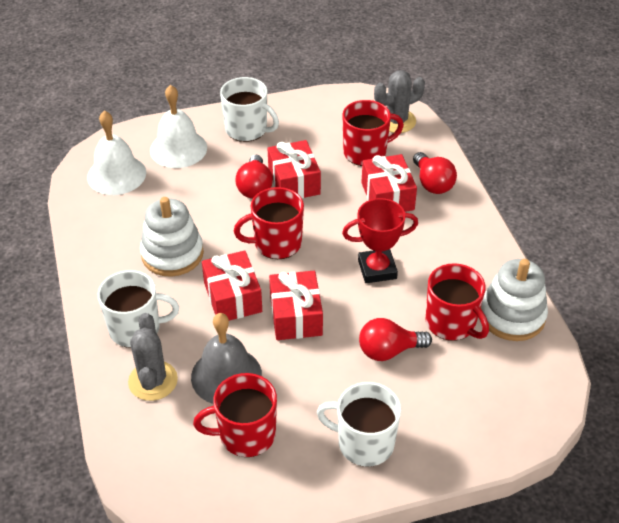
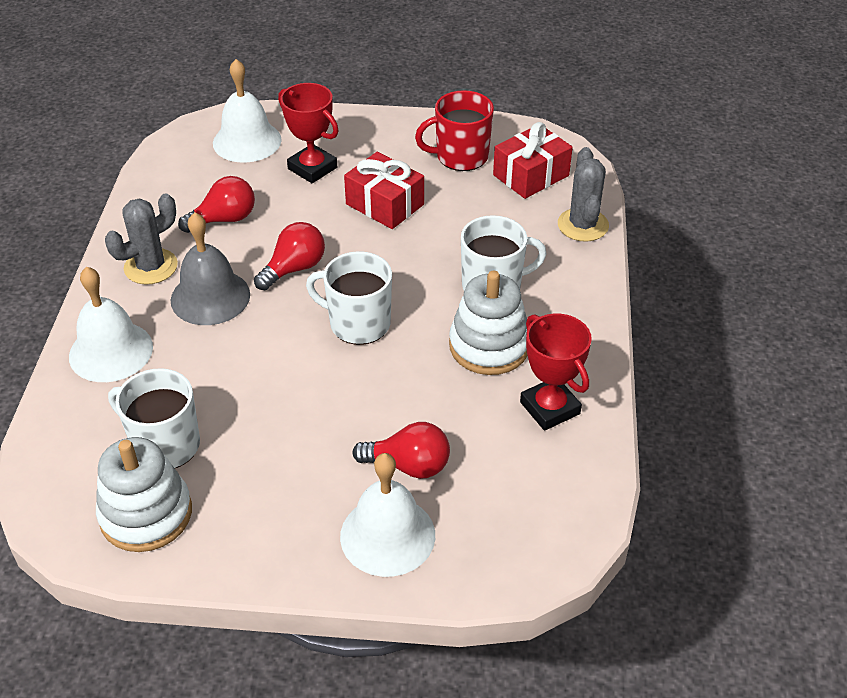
red gift: [202,250,262,321] [268,140,321,198] [269,271,323,340] [361,154,417,212] = 4 -> [344,152,424,229] [493,122,573,199] = 2
red mug: [193,373,277,457] [234,187,304,259] [342,100,404,166] [426,263,489,341] = 4 -> [415,90,494,171] = 1
red trophy: [342,198,418,283] = 1 -> [278,83,339,183] [520,313,592,431] = 2
white bell: [87,110,146,195] [150,85,207,168] = 2 -> [69,266,153,382] [213,59,282,163] [340,453,435,577] = 3

